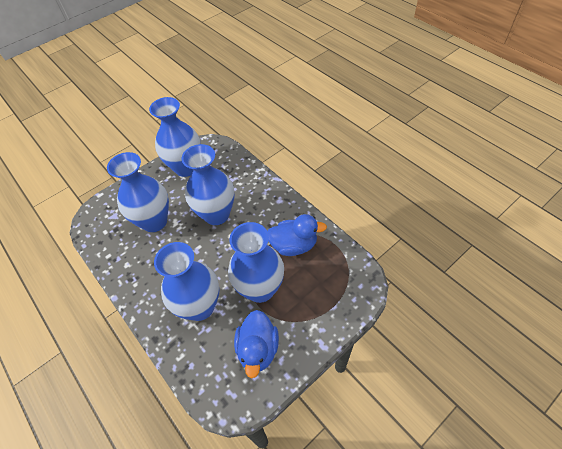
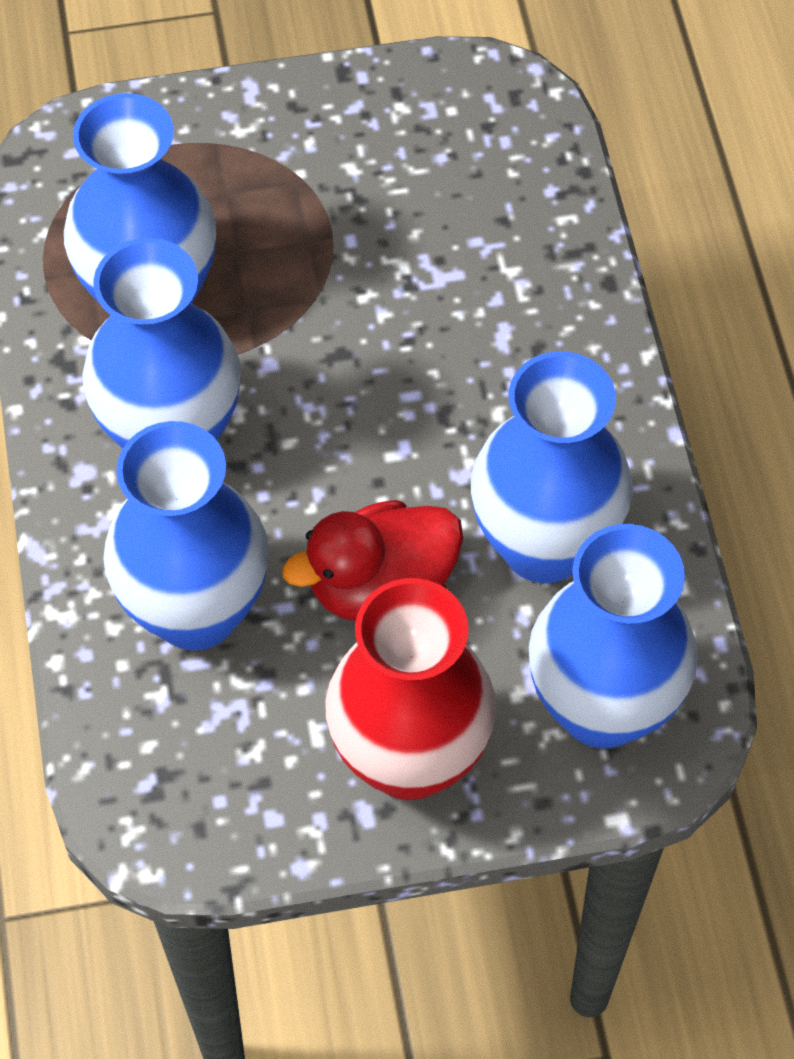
blue duck: [234,310,279,378] [267,214,327,256] = 2 -> none = 0
red duck: none = 0 -> [282,500,463,621] = 1
red vase: none = 0 -> [325,578,496,800] = 1

